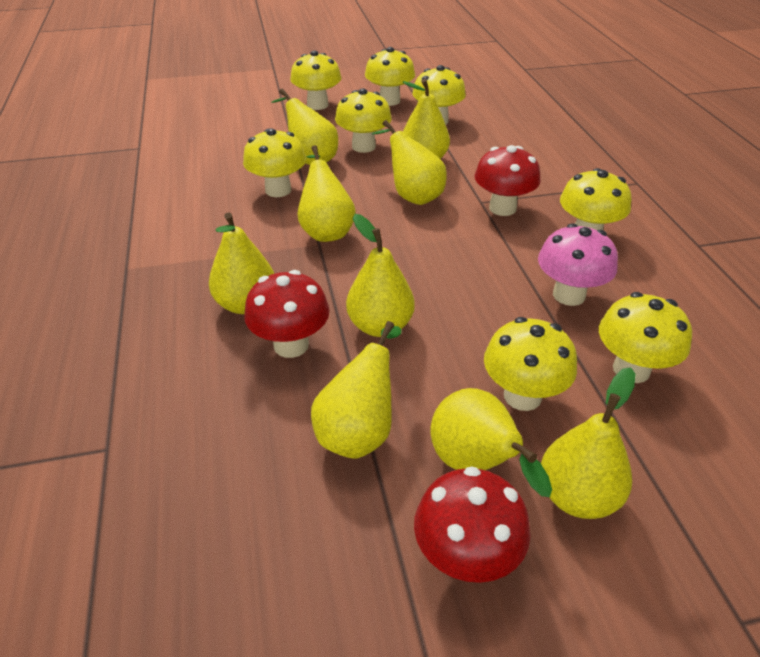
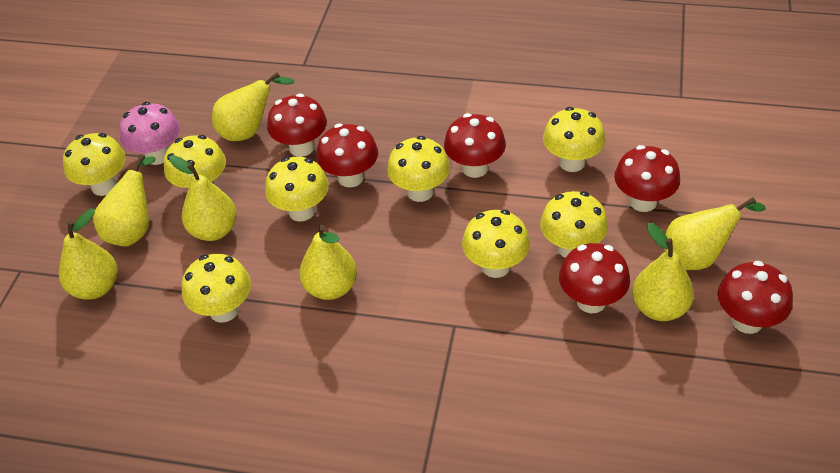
red mushroom: [244,270,330,358] [414,466,530,583] [474,145,541,216] = 3 -> [267,93,327,157] [317,124,378,187] [444,113,506,178] [559,243,630,313] [614,145,680,212] [718,261,793,334] = 6
yellow pear: [209,212,274,314] [271,89,338,165] [297,145,356,242] [311,321,402,459] [346,214,415,337] [372,120,447,205] [402,79,450,159] [431,388,552,497] [541,367,635,519] = 9 -> [59,209,118,300] [93,154,156,246] [169,155,237,241] [212,72,295,141] [299,225,357,300] [632,223,694,321] [664,197,766,270] = 7

